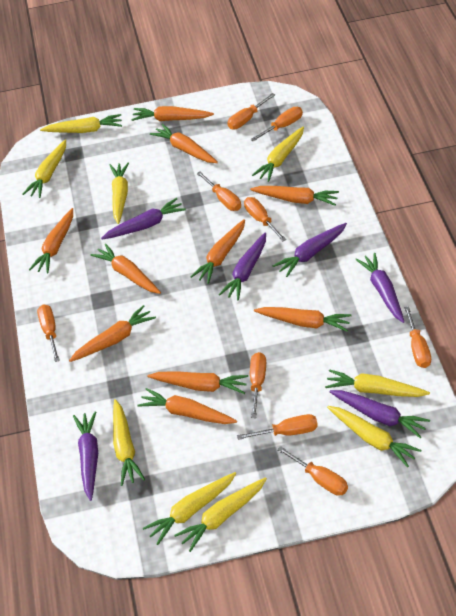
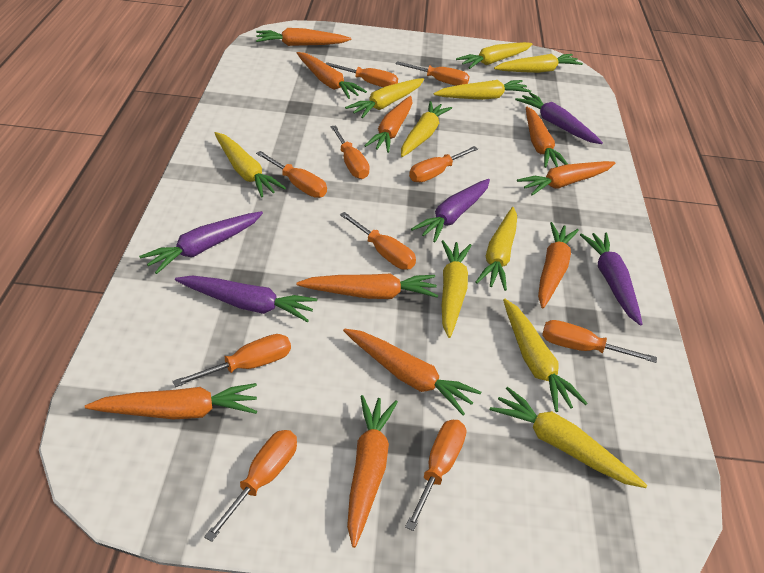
orange screwdriver: [37,305,60,362] [197,171,241,211] [227,93,275,129] [237,414,318,440] [244,197,286,242] [250,352,266,418] [251,107,303,142] [277,446,348,496] [404,307,431,368] = 9 -> [173,334,291,387] [204,430,297,542] [256,151,327,198] [325,62,398,87] [330,125,370,179] [340,212,416,270] [396,61,470,86] [405,420,466,531] [409,146,478,182] [542,320,657,363] = 10
purple carrot: [73,411,98,501] [101,198,186,240] [219,233,266,300] [273,223,347,277] [330,390,430,438] [355,253,404,323] = 6 -> [139,211,263,274] [175,276,317,322] [411,179,490,242] [515,92,603,144] [580,233,643,326] = 5
yellow carrot: [23,140,66,198] [40,114,122,133] [110,162,129,224] [113,399,145,486] [143,472,236,545] [174,477,267,552] [252,127,304,182] [325,369,430,397] [327,406,421,467] = 9 -> [214,132,286,197] [345,78,424,118] [401,101,452,157] [433,80,531,100] [441,240,471,338] [456,42,532,69] [476,207,517,291] [490,387,647,488] [494,54,583,73] [503,299,588,412] = 10

